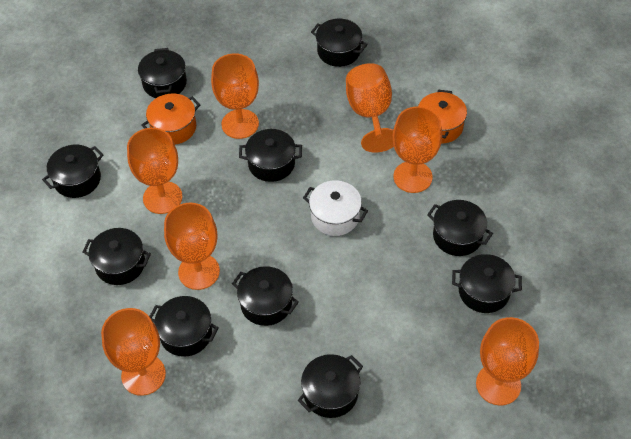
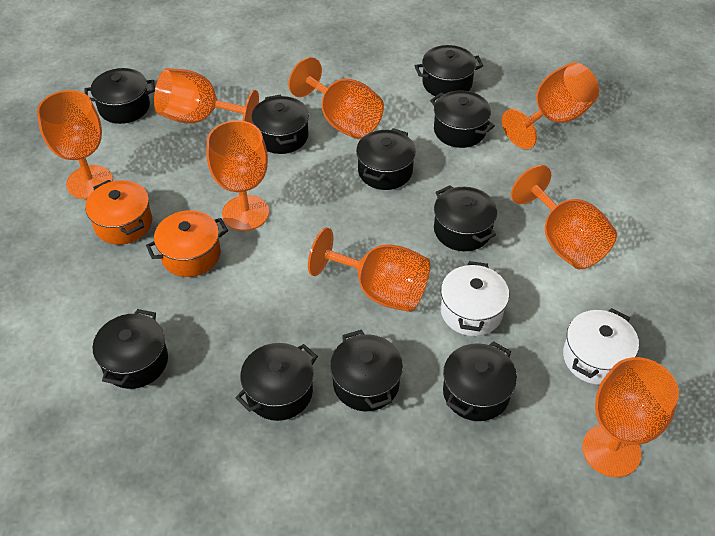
orange goblet: [101,308,166,396] [127,128,182,214] [164,203,220,290] [211,53,259,139] [346,63,394,152] [393,106,442,193] [476,317,539,405] = 7 -> [37,90,113,199] [154,68,259,124] [206,120,269,231] [288,57,384,139] [308,227,430,312] [502,62,599,149] [511,165,617,269] [582,357,679,477] = 8
white pot: [303,180,368,236] = 1 -> [441,261,509,336] [563,308,639,385] = 2

